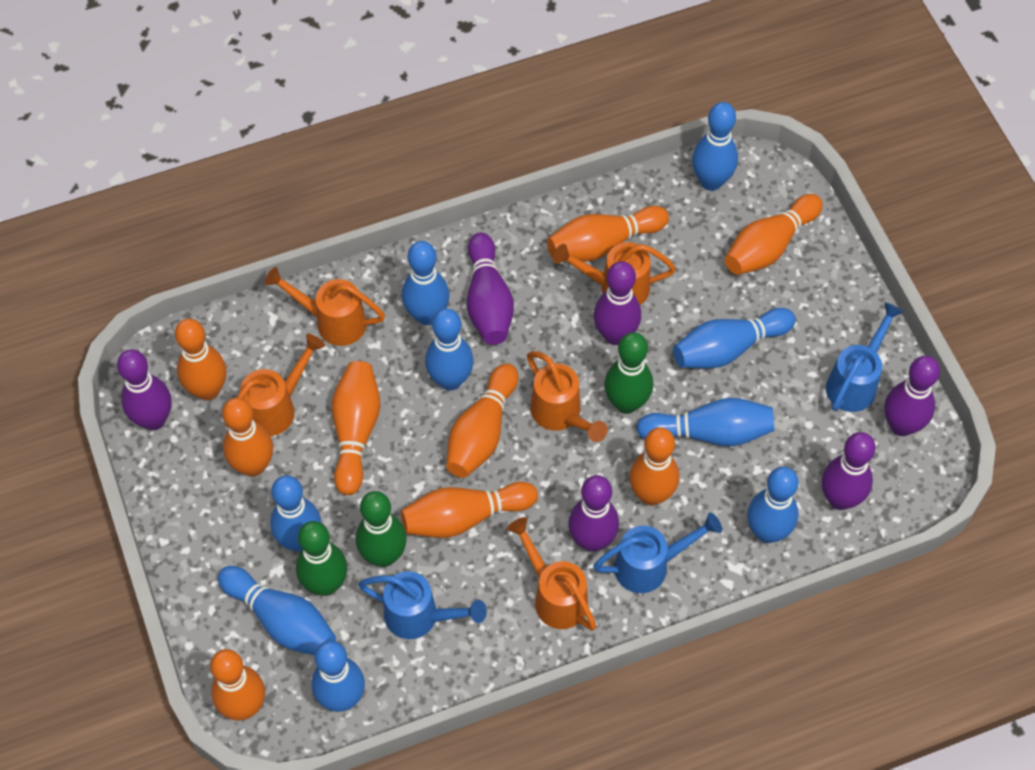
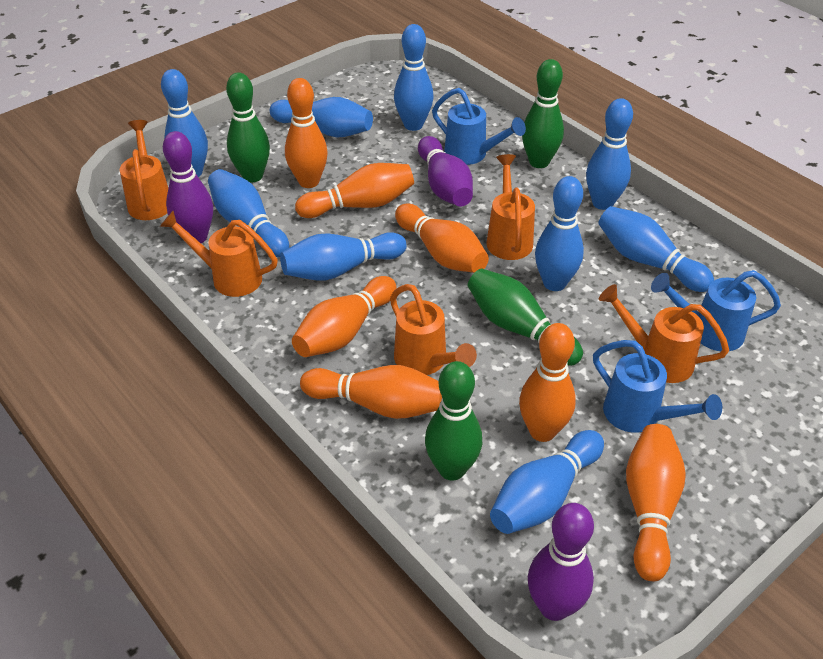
green bowling pin: [296,521,347,596] [356,491,407,567] [604,332,653,414] = 3 -> [226,72,270,182] [425,361,482,481] [468,268,583,366] [522,59,564,168] = 4
orange bowling pin: [175,319,226,401] [210,649,265,720] [222,398,273,477] [332,361,380,495] [401,482,538,538] [446,364,519,478] [547,206,669,262] [629,427,679,506] [725,194,823,275] = 9 -> [285,78,328,188] [292,276,397,357] [295,163,414,218] [300,365,442,419] [395,203,489,273] [519,323,576,442] [626,424,686,581] = 7
purple bowling pin: [117,349,172,430] [467,233,514,345] [568,475,619,552] [594,261,641,345] [822,432,876,510] [885,356,940,436] = 6 -> [163,131,213,243] [418,136,473,206] [528,503,594,621] = 3

